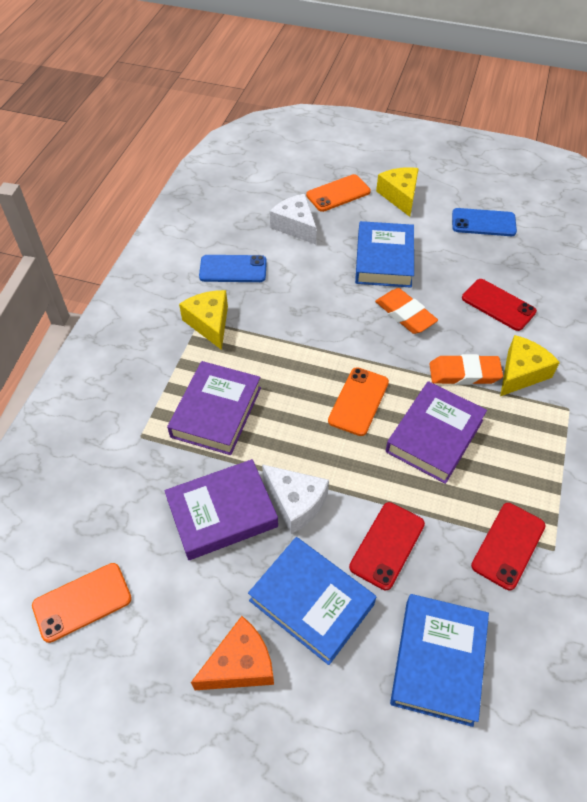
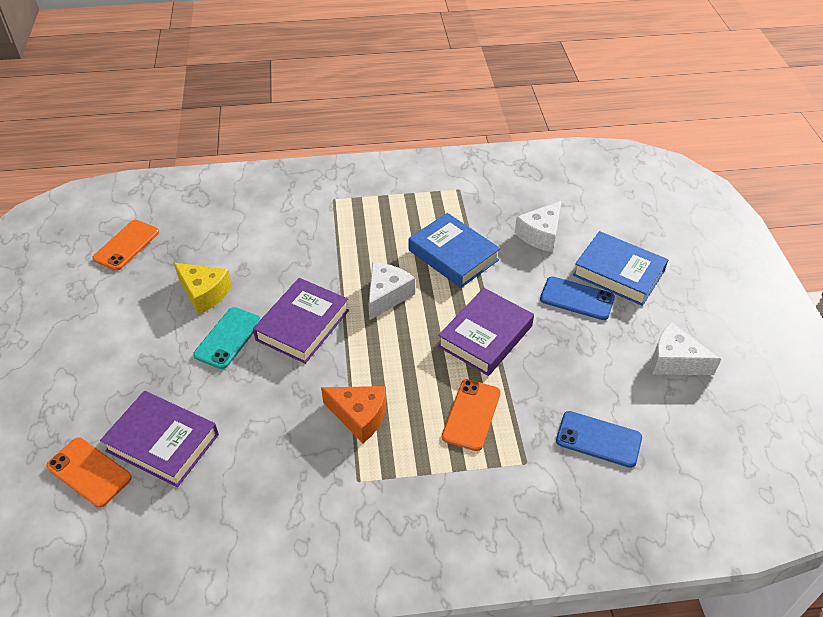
blue book: [248,537,377,665] [355,221,414,288] [390,594,489,727] = 3 -> [409,213,500,288] [573,231,668,306] = 2
orange eraser: [375,288,438,334] [430,354,503,385] = 2 -> none = 0
red phone: [349,502,425,590] [462,279,537,331] [471,503,545,590] = 3 -> none = 0
turquoise phone: none = 0 -> [193,307,261,369] = 1
white cheese: [262,464,329,534] [270,194,317,244] = 2 -> [369,262,415,320] [515,201,561,252] [652,322,721,375] = 3
yellow cheese: [179,290,228,350] [376,167,419,217] [500,335,560,396] = 3 -> [174,263,232,315] = 1

